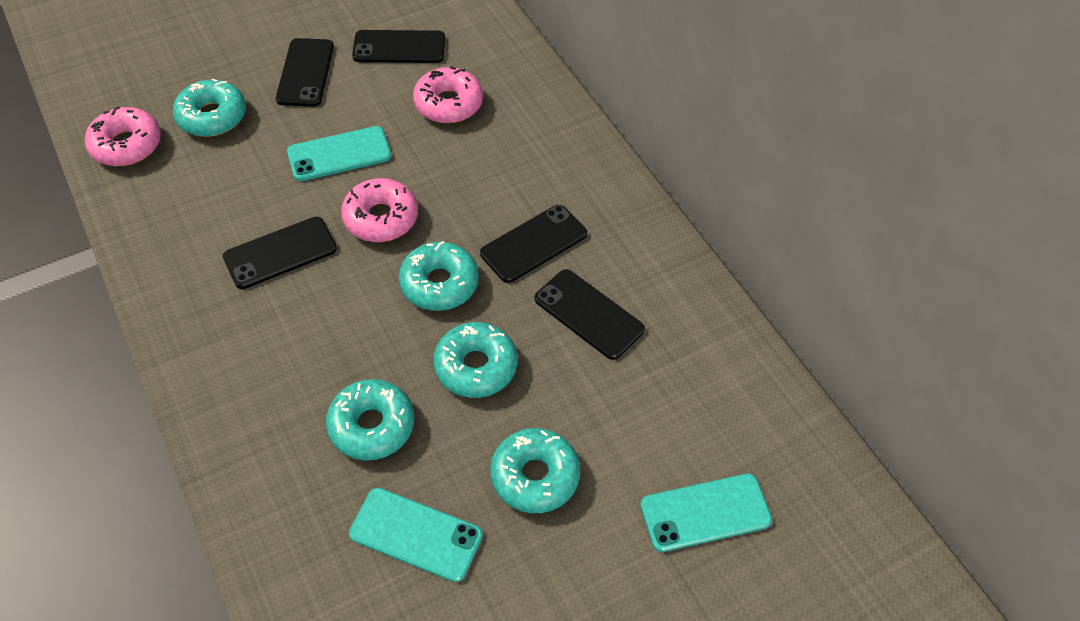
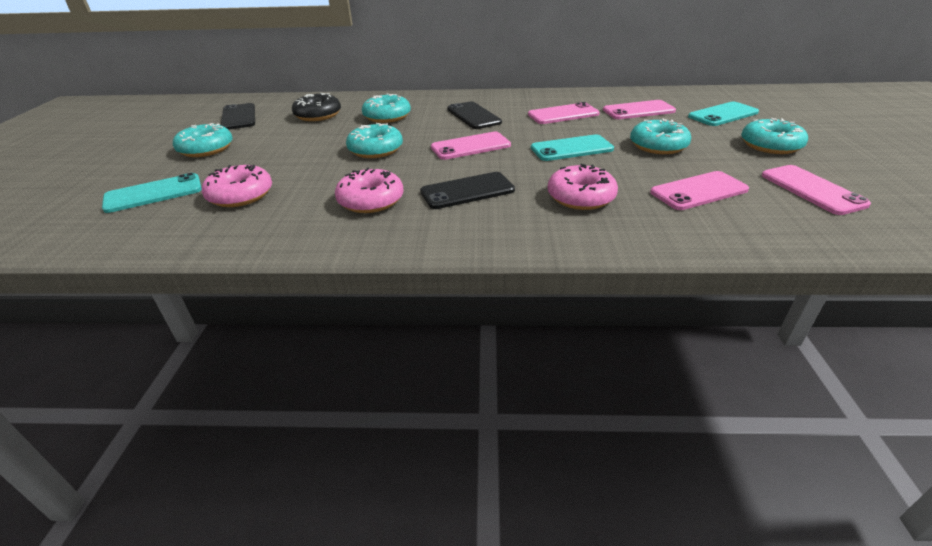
black donut: none = 0 -> [292,93,341,121] = 1
black phone: [223,217,337,289] [276,38,334,107] [352,30,445,63] [480,205,587,283] [535,269,645,360] = 5 -> [221,103,255,130] [420,172,515,209] [447,101,502,129] = 3
pink phone: none = 0 -> [431,132,511,160] [528,102,600,124] [603,100,676,119] [650,171,749,210] [761,165,871,215] = 5

